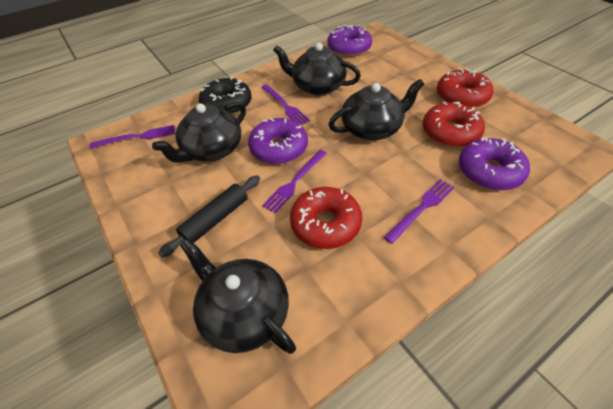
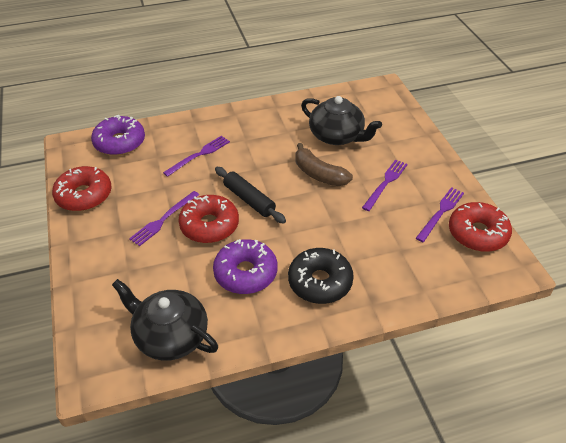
black teapot: [152,102,246,163] [180,239,296,354] [273,43,361,96] [328,79,424,140] = 4 -> [112,279,218,361] [301,96,382,145] = 2
brown banana: none = 0 -> [296,143,353,186] = 1
purple donut: [248,118,308,164] [327,25,372,57] [459,137,530,190] = 3 -> [91,115,145,156] [213,239,277,294] = 2

